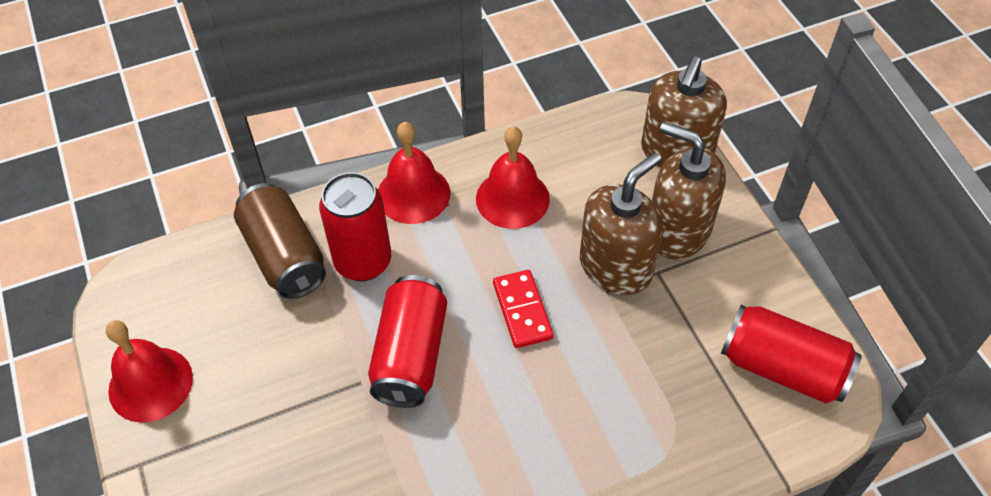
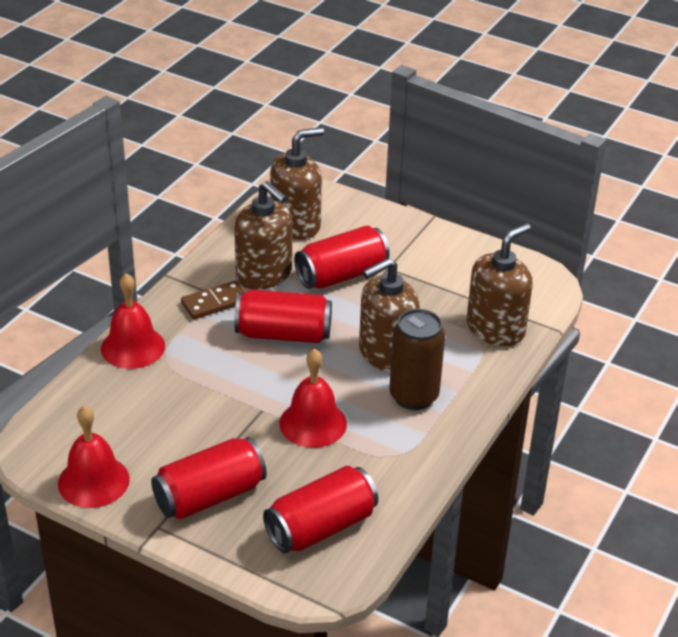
brown domino: none = 0 -> [181,281,245,319] = 1
brown soap dispenser: [580,153,663,295] [641,56,727,168] [652,122,726,259] = 3 -> [234,181,292,290] [270,127,324,240] [359,258,420,372] [467,223,533,346] = 4
red can: [319,172,391,281] [368,275,447,408] [721,304,862,403] = 3 -> [151,437,267,519] [234,290,332,343] [263,466,378,554] [294,226,390,289] = 4
red domino: [493,270,554,348] = 1 -> none = 0

